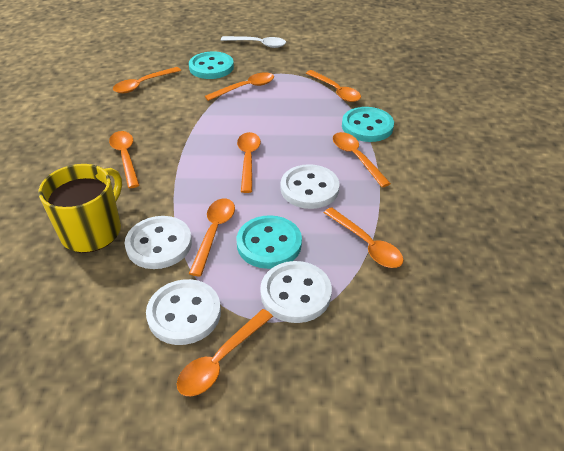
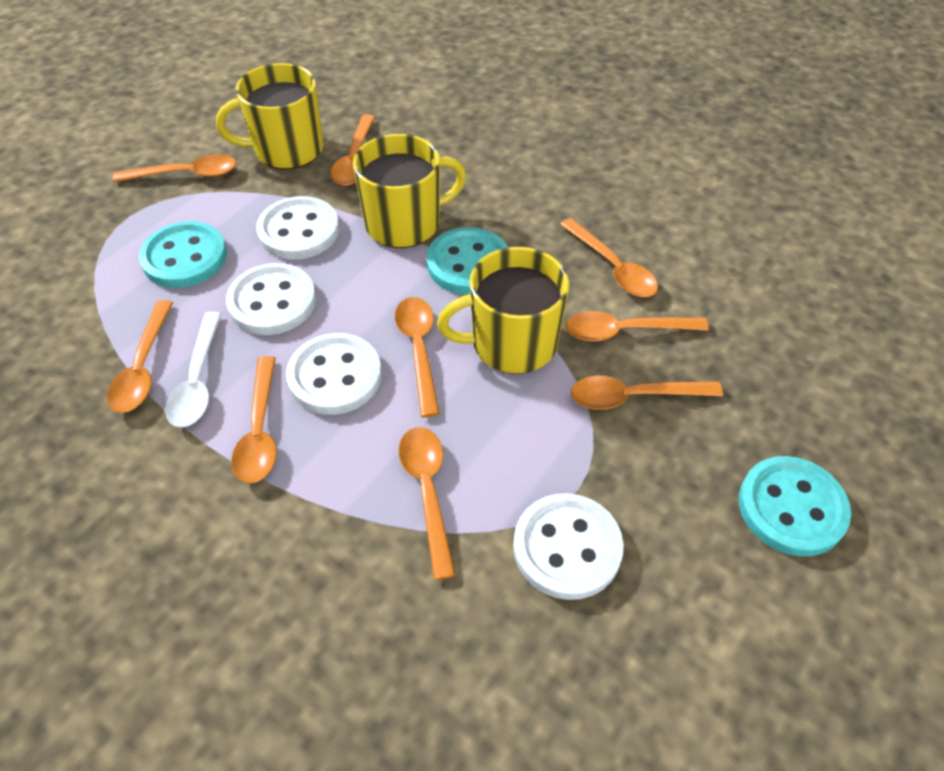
yellow mug: [38,164,122,253] = 1 -> [216,63,324,169] [353,134,466,248] [437,247,569,374] = 3

